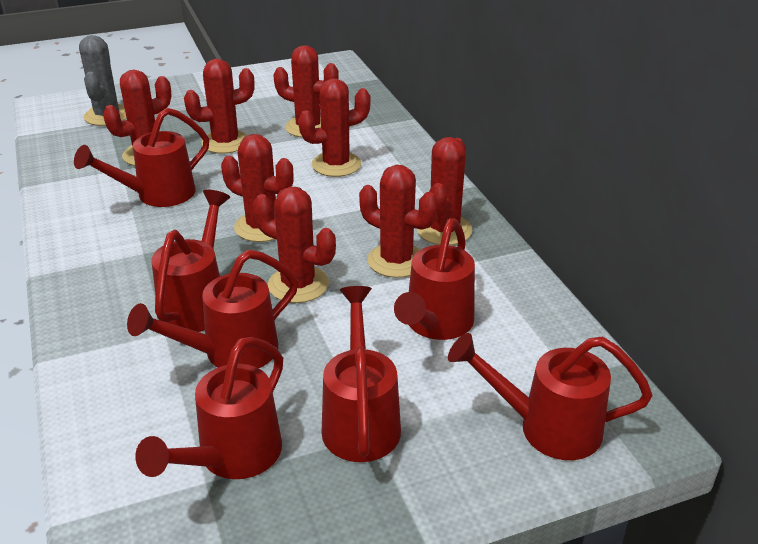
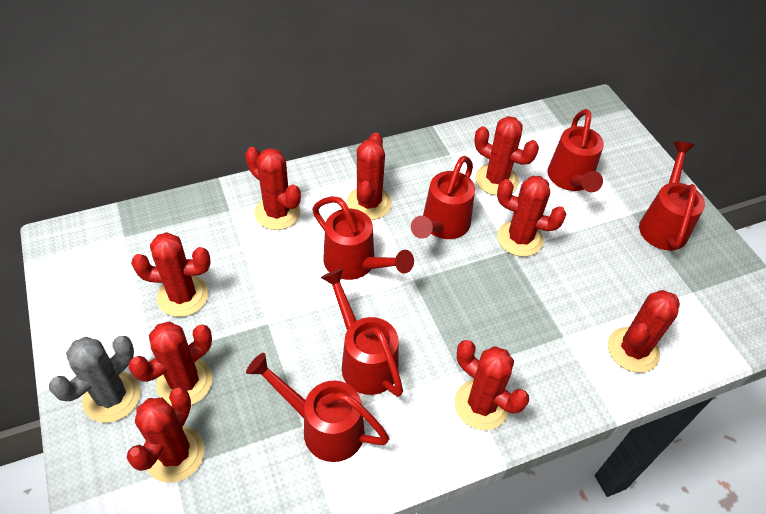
red cactus: [103,70,172,166] [184,59,255,154] [221,134,294,242] [253,187,336,303] [273,45,339,138] [298,78,371,177] [359,165,438,278] [417,137,473,245] = 8 -> [126,387,205,483] [128,322,213,406] [131,232,211,317] [245,147,301,230] [347,132,392,220] [455,340,529,430] [474,116,539,196] [497,176,566,257] [608,290,680,373] = 9
red watering can: [74,108,209,207] [127,250,298,368] [135,337,283,479] [151,190,230,332] [322,286,401,462] [394,218,475,340] [448,333,652,460] = 7 -> [246,353,389,462] [312,196,414,280] [321,268,403,397] [411,156,475,239] [548,109,604,192] [639,141,705,251] = 6

